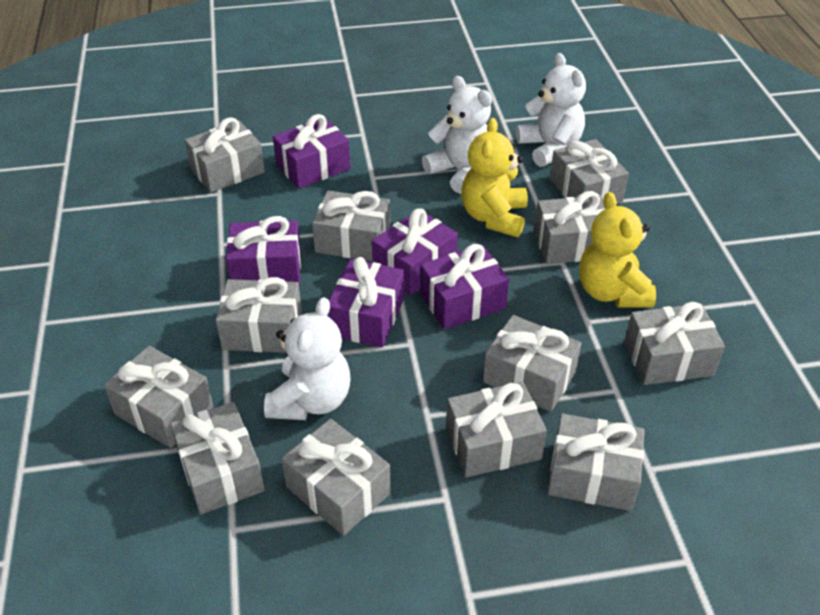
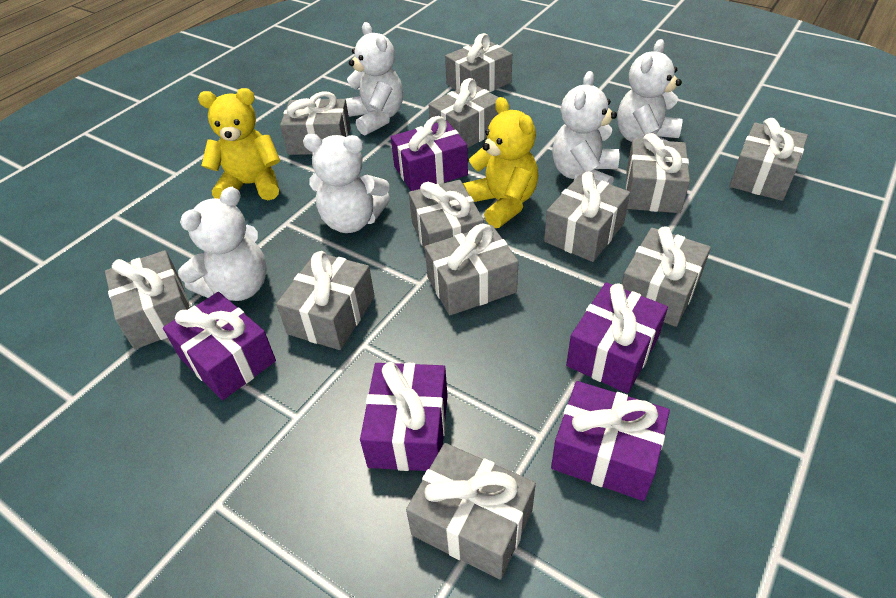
white teddy bear: [264,297,351,420] [422,76,492,194] [516,53,586,167] = 3 -> [178,187,267,301] [303,134,390,233] [346,22,403,136] [552,71,619,185] [617,39,683,142] = 5

